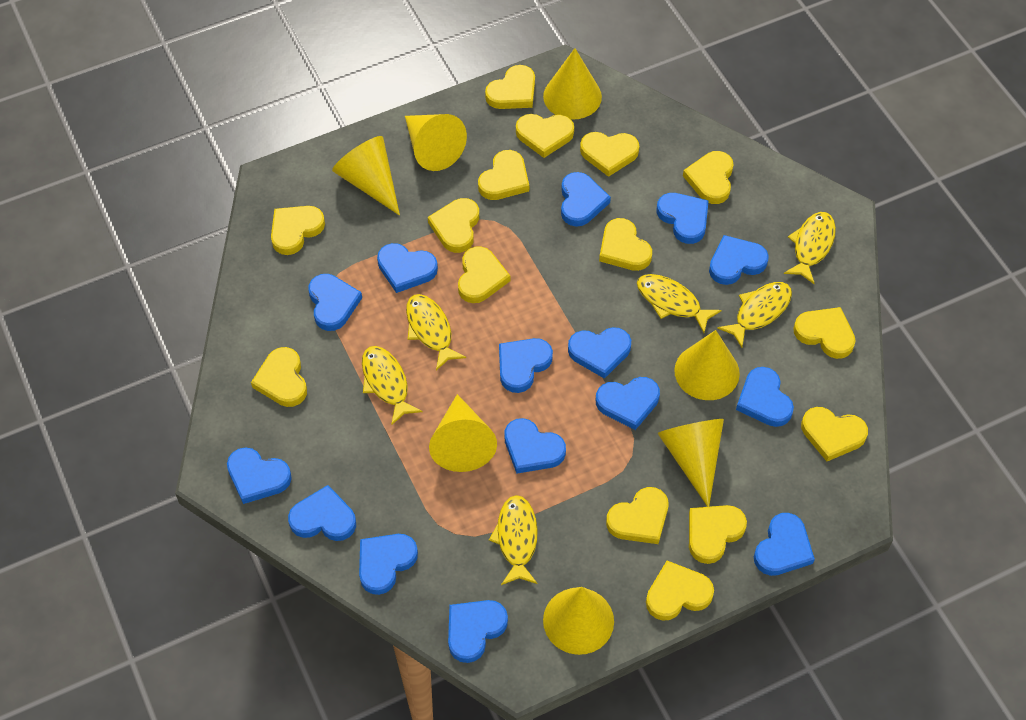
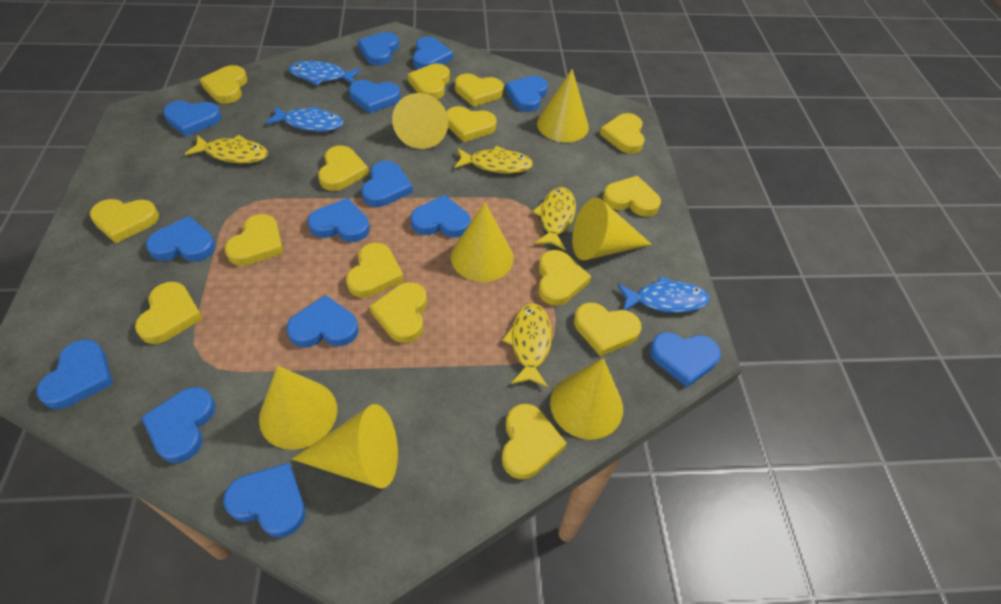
blue fish: none = 0 -> [265,106,343,131] [289,61,361,85] [618,276,710,313] = 3
blue heart: [227,447,292,504] [288,485,356,541] [308,274,362,331] [359,534,418,595] [377,243,438,293] [448,600,508,663] [499,338,553,393] [504,418,566,473] [561,172,611,227] [568,327,631,379] [596,377,660,430] [657,193,709,244] [709,235,769,285] [736,367,794,427] [754,513,815,576] = 15 -> [36,339,113,409] [141,387,215,463] [146,216,216,262] [163,101,221,137] [223,463,305,538] [286,295,359,348] [307,198,370,242] [349,80,400,114] [358,32,399,66] [362,161,413,207] [411,195,471,238] [413,37,453,69] [505,76,548,112] [650,332,721,387] = 14
yellow fish: [362,346,422,425] [406,294,466,370] [489,495,538,585] [637,274,722,333] [717,282,792,348] [784,212,836,284] = 6 -> [185,135,268,163] [454,146,533,173] [502,303,552,387] [532,187,576,250] = 4

